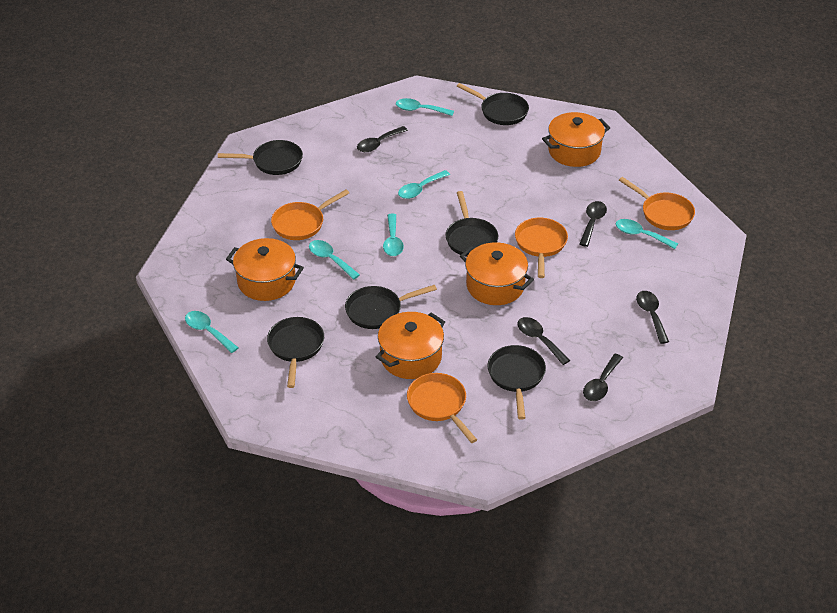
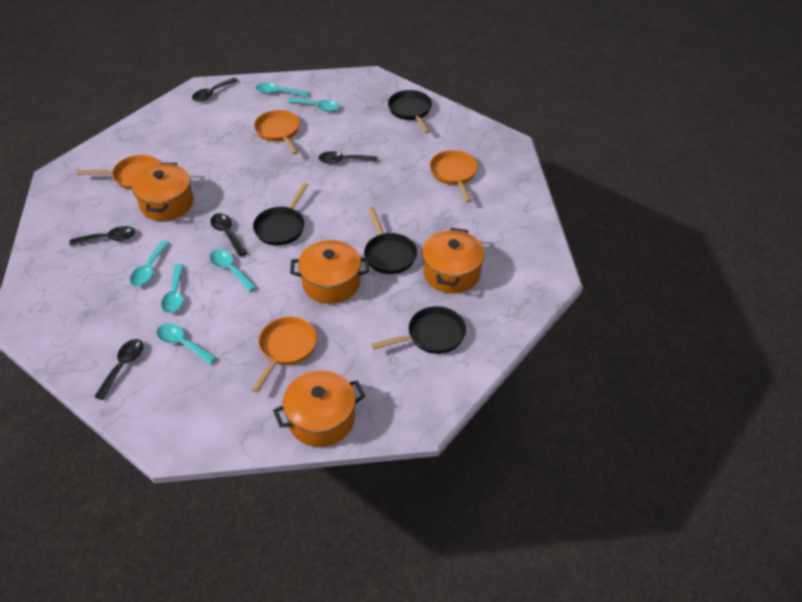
black pan: [218,140,303,175] [267,317,324,388] [345,285,437,329] [446,191,498,257] [457,83,529,125] [487,345,546,420] = 6 -> [253,182,309,246] [364,207,417,274] [371,306,466,354] [388,90,432,134] = 4

